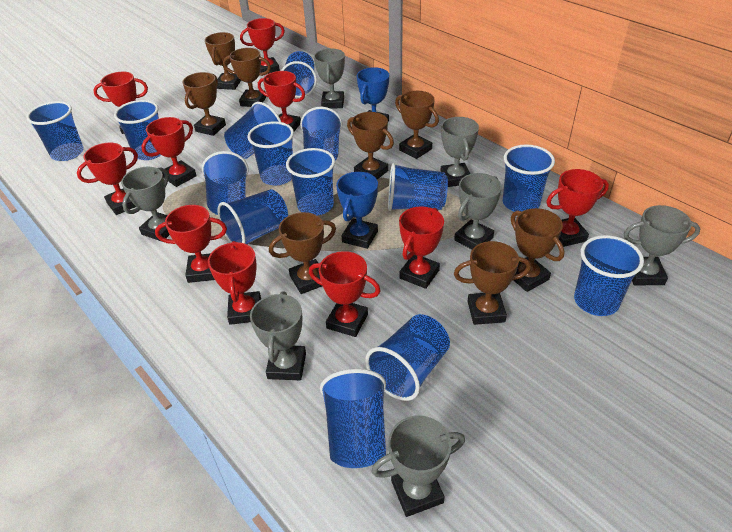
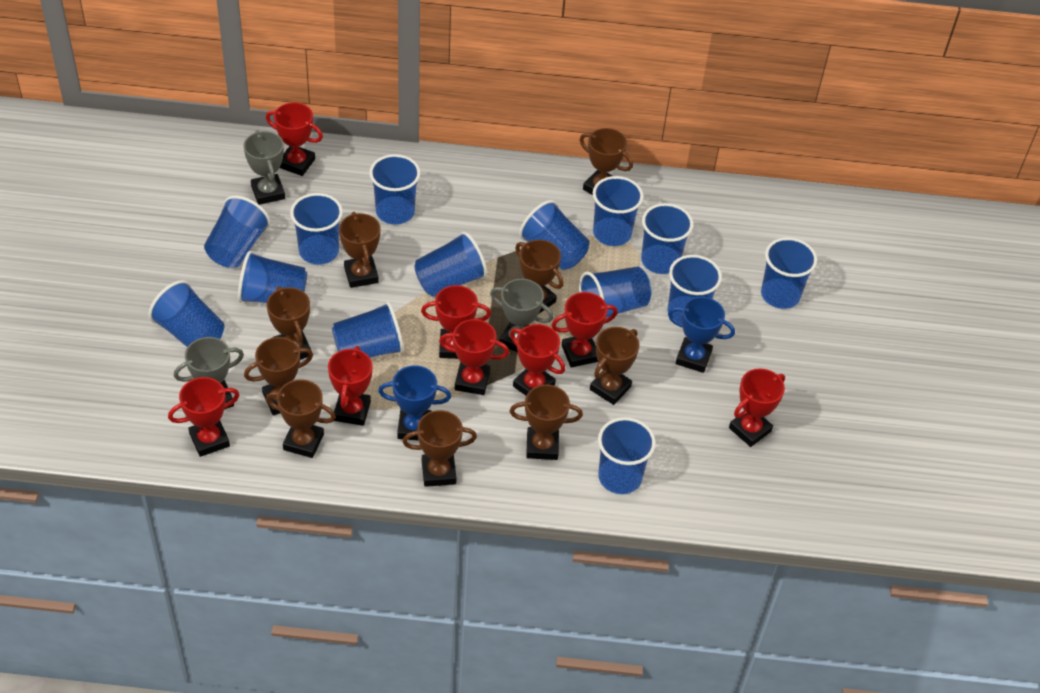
brown trophy: [182,72,226,136] [205,32,241,90] [223,48,271,107] [269,212,336,294] [347,112,394,179] [395,91,439,159] [454,241,531,325] [511,208,565,292] = 8 -> [244,337,313,415] [266,380,336,458] [267,286,311,360] [339,212,381,288] [402,410,477,487] [510,385,583,460] [515,240,564,314] [580,128,633,195] [590,327,639,405] = 9
grey trophy: [121,167,169,242] [250,291,306,380] [314,48,345,108] [371,415,465,517] [440,117,479,187] [454,173,502,249] [624,205,701,285] = 7 -> [174,337,244,409] [244,130,285,205] [490,279,553,352] = 3
red trophy: [77,142,138,215] [93,72,148,134] [141,117,197,187] [155,205,227,283] [208,241,261,325] [240,18,285,74] [258,71,305,131] [309,251,381,337] [399,207,444,289] [546,169,609,247] = 10 -> [168,377,240,457] [266,102,323,176] [328,346,373,426] [421,285,491,359] [439,319,509,395] [510,324,565,396] [551,292,618,368] [729,368,785,447] = 8

